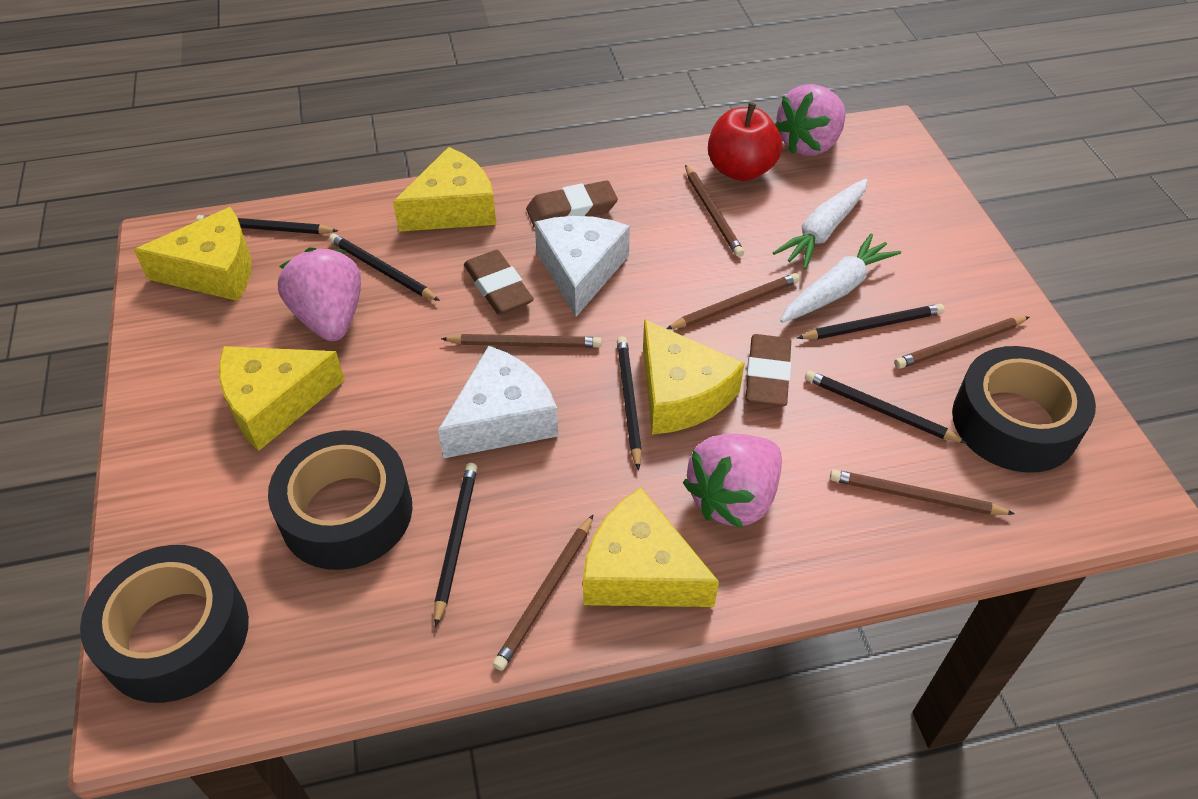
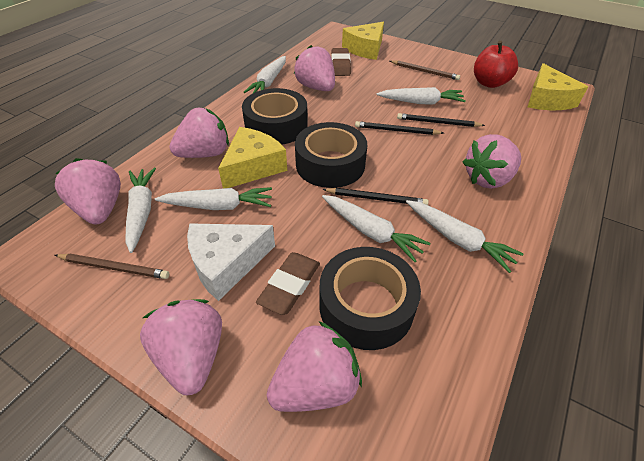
black pencil: [196,215,338,234] [329,233,440,301] [434,463,477,627] [617,336,642,470] [797,304,945,339] [805,370,967,443] = 6 -> [322,188,429,205] [355,121,443,135] [397,113,485,127] = 3
brown eraser: [464,250,534,315] [526,180,618,228] [745,334,791,406] = 3 -> [256,252,320,315] [332,48,351,76] = 2
brown pencil: [441,334,602,348] [493,514,594,671] [666,273,800,329] [685,165,744,257] [830,469,1015,515] [894,317,1029,369] = 6 -> [55,254,169,279] [390,60,460,80] = 2
pink strawberry: [278,247,361,341] [683,434,782,528] [775,84,846,156] = 3 -> [55,158,121,225] [140,299,222,395] [169,108,229,158] [267,321,362,412] [294,45,335,91] [463,134,521,189] = 6
white carrot: [773,179,868,270] [780,233,901,323] = 2 -> [125,167,156,253] [155,187,272,210] [244,56,286,94] [322,195,430,262] [377,87,466,105] [406,200,524,273] = 6
white cheese: [438,346,559,459] [535,216,630,317] = 2 -> [187,223,275,301] = 1
yellow cheese: [134,207,251,301] [219,346,345,451] [393,147,496,232] [583,488,719,607] [643,319,745,434] = 5 -> [218,127,287,188] [342,22,384,60] [528,63,588,110] = 3

